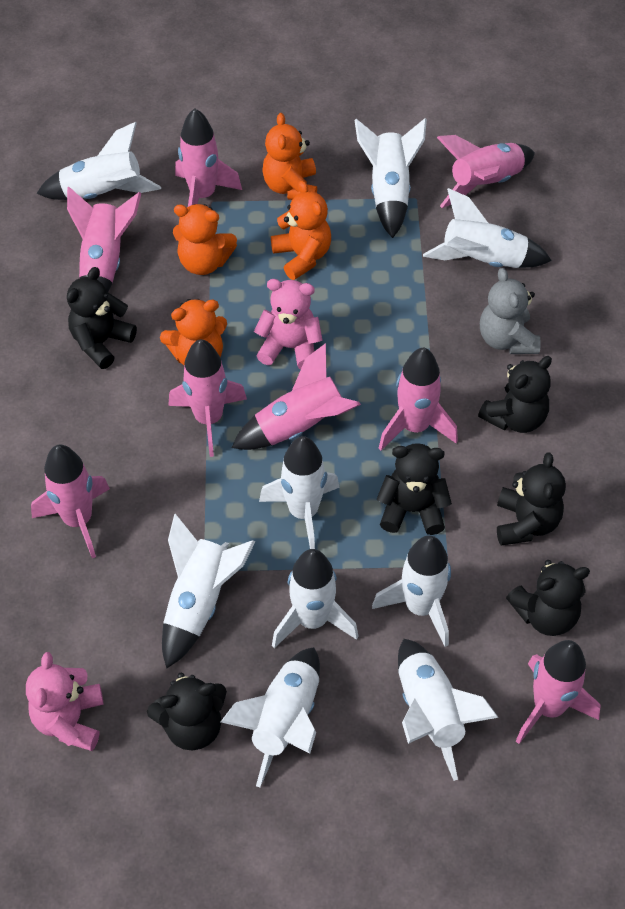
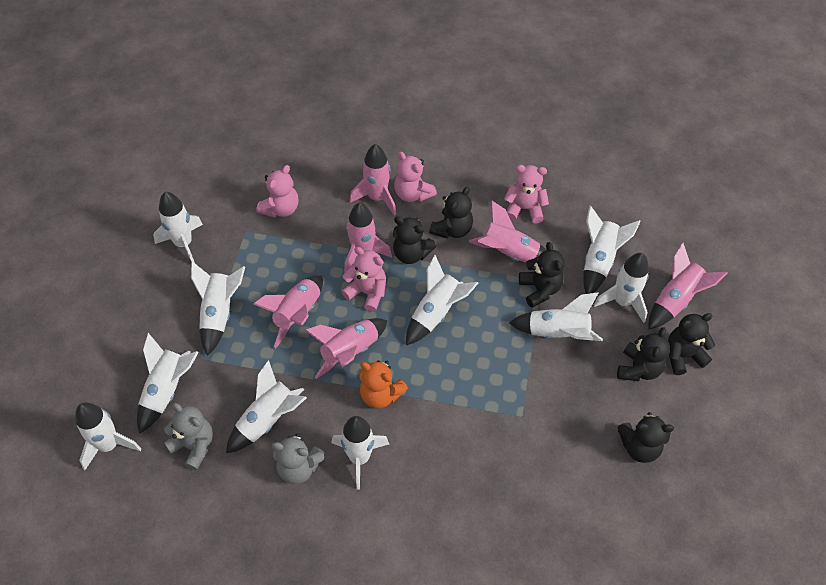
grey teddy bear: [480,268,541,354] = 1 -> [164,403,213,470] [272,433,325,484] = 2
orange teddy bear: [160,299,227,365] [173,204,237,275] [262,113,317,200] [271,180,331,280] = 4 -> [359,360,408,409] = 1
pink rocket: [31,445,110,558] [67,186,141,293] [168,339,247,457] [175,108,242,207] [232,343,361,450] [379,348,458,450] [437,135,535,208] [516,640,601,744] = 8 -> [254,275,323,348] [305,318,388,379] [344,203,392,273] [350,144,396,216] [468,201,546,263] [649,242,728,329] = 6
pink teddy bear: [26,652,104,751] [254,279,323,369] = 2 -> [256,165,299,218] [341,247,386,312] [394,151,437,202] [504,165,549,224] = 4
white rocket: [36,122,161,200] [162,514,255,669] [221,647,320,787] [259,436,340,549] [272,549,359,648] [354,118,427,238] [372,535,451,647] [398,639,499,781] [423,188,552,268] = 9 -> [75,402,141,470] [137,333,199,434] [153,192,203,263] [191,261,245,356] [226,360,307,453] [331,416,389,490] [406,255,478,345] [509,292,603,341] [583,206,641,294] [594,253,649,323] = 10

